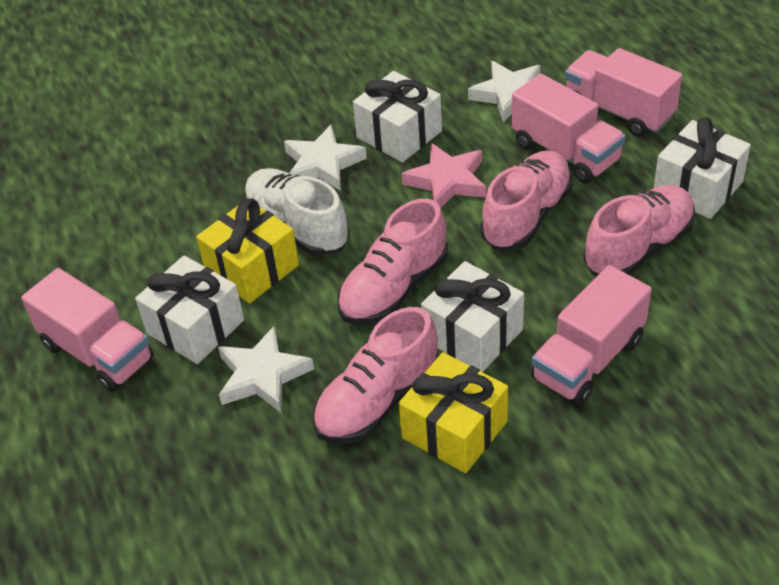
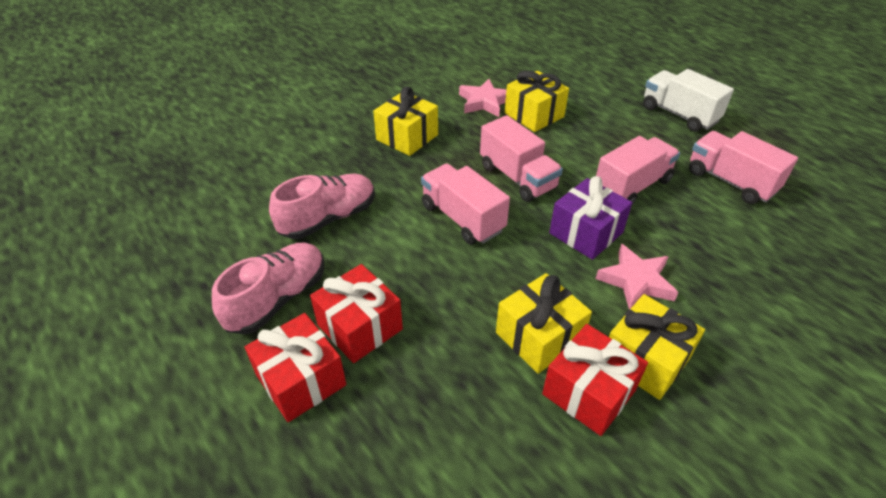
pink shoe: [313,307,438,444] [337,198,448,325] [480,150,572,250] [584,185,696,276] = 4 -> [212,243,324,334] [269,174,375,239] = 2
pink star: [402,143,486,208] = 1 -> [459,79,507,117] [596,244,679,309] = 2
purple gift: none = 0 -> [549,176,632,260] = 1
red gift: none = 0 -> [245,313,346,422] [310,264,403,363] [542,324,648,436] = 3
white gift: [135,256,244,364] [353,71,442,163] [421,261,524,372] [654,117,751,219] = 4 -> none = 0
white shoe: [244,168,349,256] = 1 -> none = 0
white star: [218,326,314,412] [284,125,367,191] [468,61,540,122] = 3 -> none = 0
white truck: none = 0 -> [643,69,734,132] = 1
yellow gift: [196,198,299,303] [398,352,508,473] = 2 -> [373,86,438,156] [496,273,592,374] [505,71,569,132] [609,294,705,400] = 4

